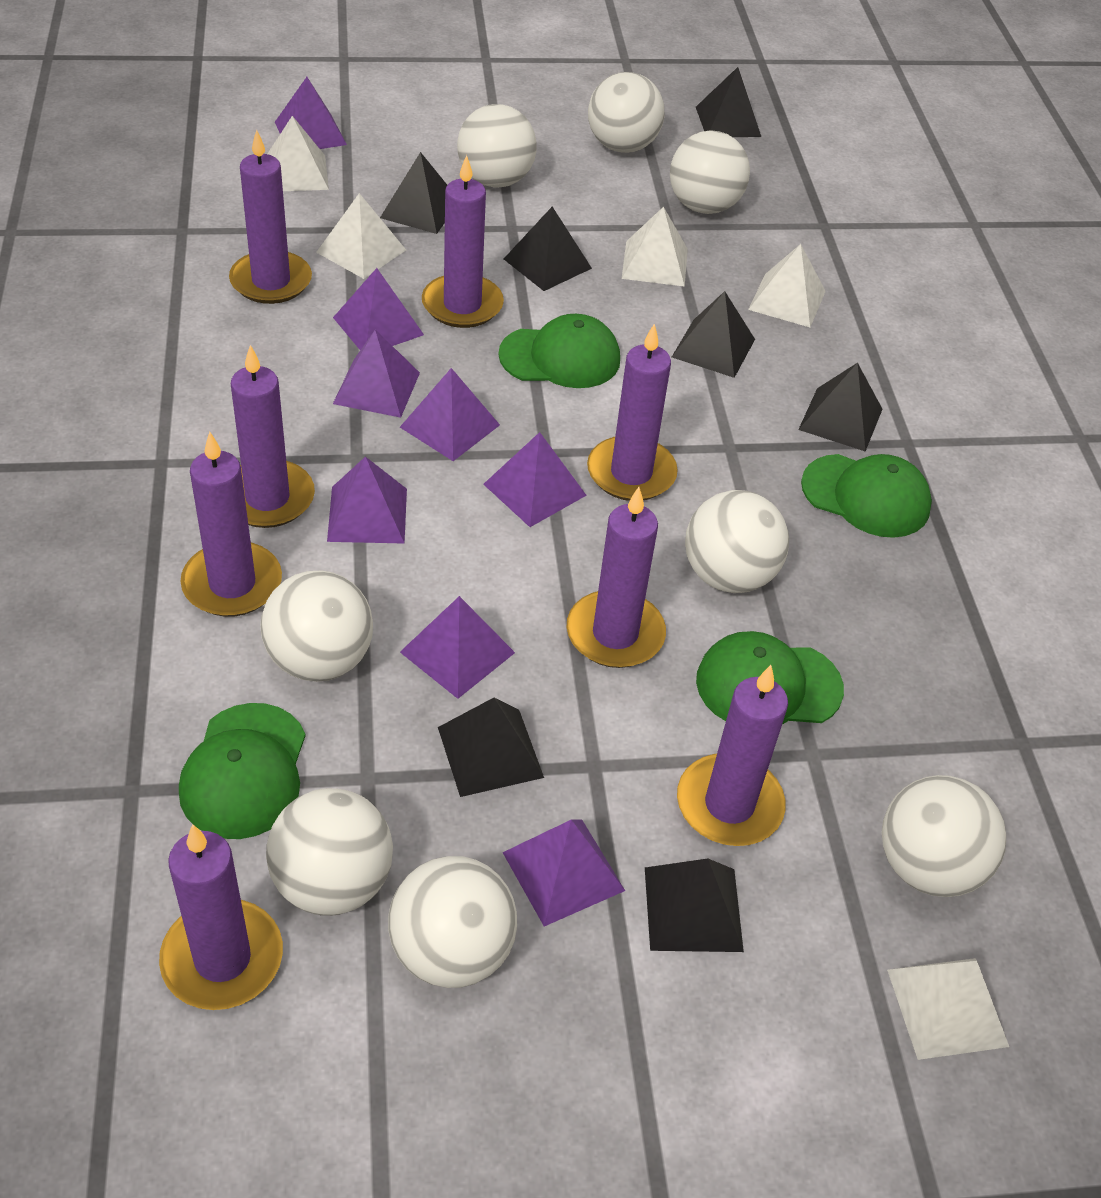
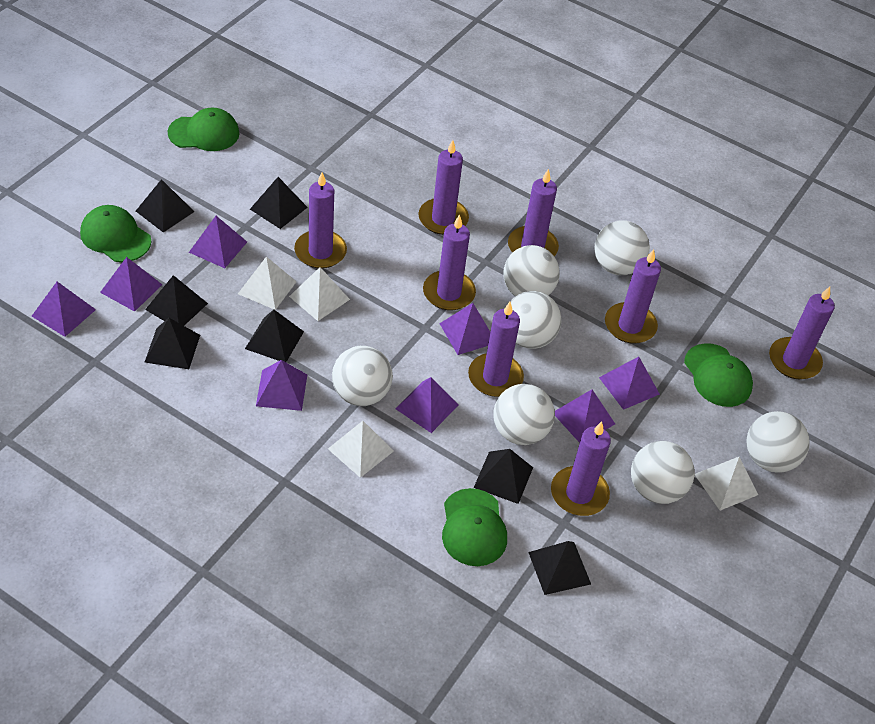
white ball: [260,570,373,682] [266,788,393,916] [388,856,517,988] [457,104,536,188] [588,72,664,153] [670,130,750,214] [685,490,789,593] [882,775,1006,897] = 8 -> [332,346,393,406] [493,384,555,445] [503,245,560,296] [510,291,562,349] [594,220,650,275] [631,441,695,504] [746,411,810,473] = 7
white pyramid: [268,116,329,191] [316,193,406,279] [622,207,688,287] [748,244,826,327] [887,958,1009,1060] = 5 -> [238,256,297,310] [289,267,350,321] [328,421,394,478] [695,457,758,510] = 4

